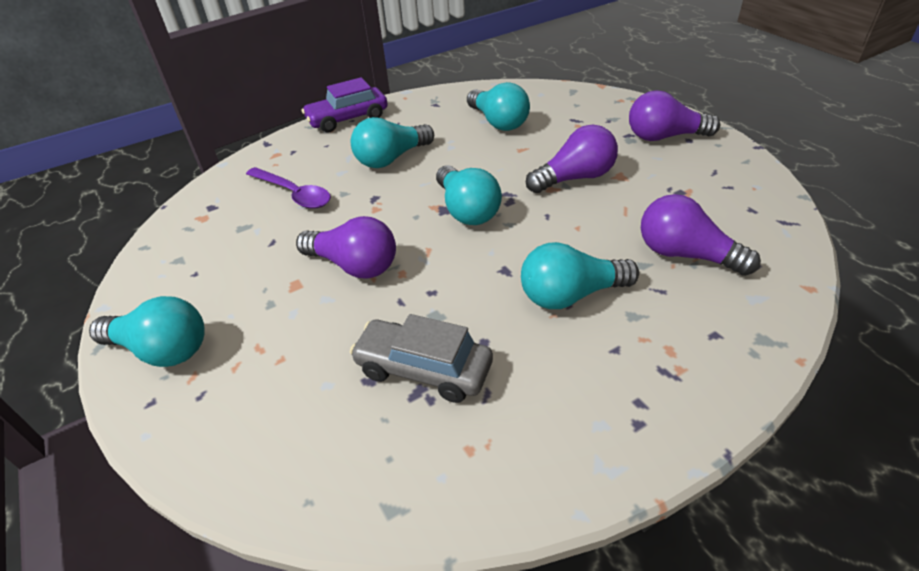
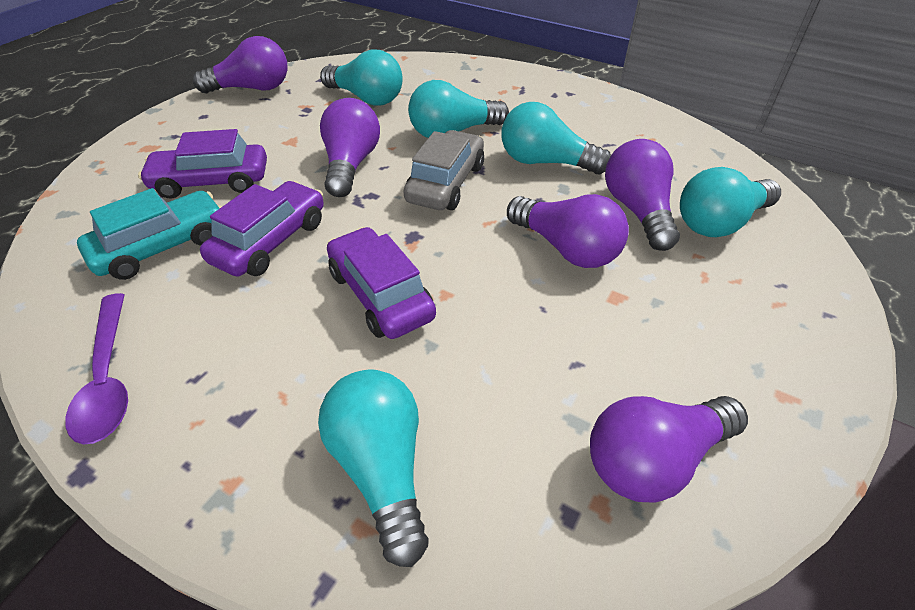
purple car: [302,77,388,133] = 1 -> [138,129,267,199] [200,181,324,277] [327,227,436,339] = 3
purple light bulb: [296,216,396,279] [526,124,618,193] [629,90,720,141] [641,194,761,276] = 4 -> [193,36,288,93] [320,98,380,197] [507,194,629,268] [590,396,748,503] [605,139,680,251] = 5
turquoise car: none = 0 -> [77,188,222,280] = 1

